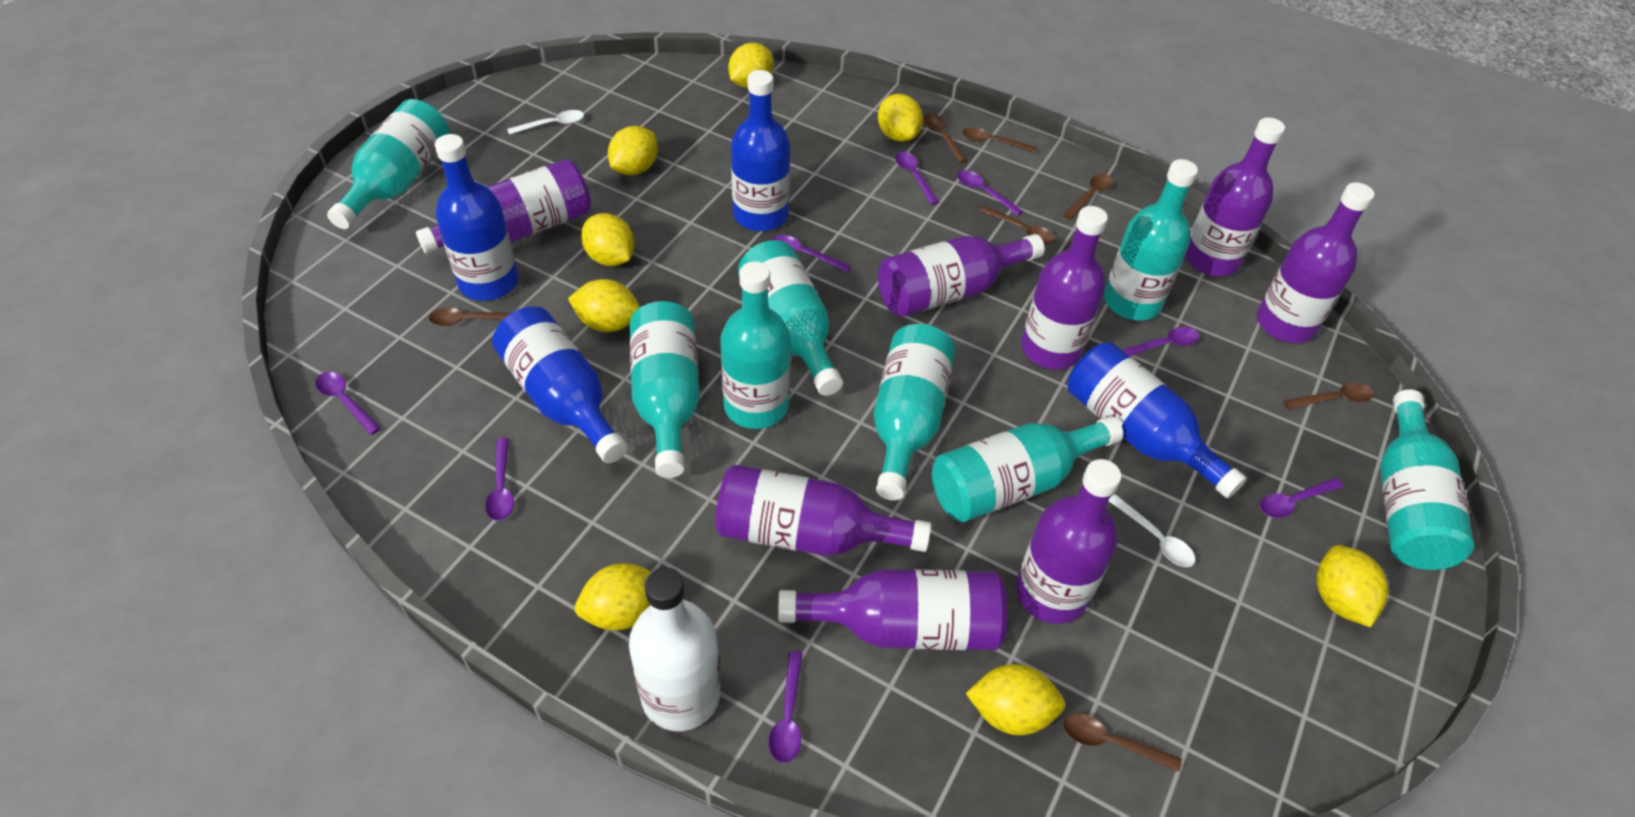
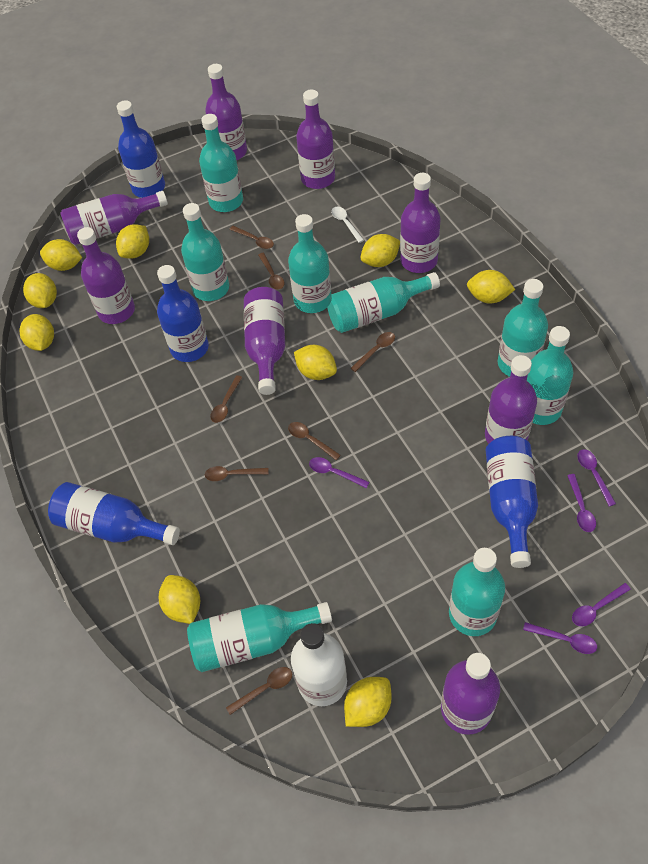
purple spoon: [315,372,381,435] [485,438,514,521] [769,651,803,763] [772,235,851,272] [895,152,939,205] [957,170,1023,216] [1122,327,1199,356] [1260,478,1343,518] = 8 -> [309,457,370,488] [523,622,597,654] [567,474,596,532] [572,583,631,626] [577,449,616,507] = 5
white spoon: [507,110,584,135] [1109,494,1195,567] = 2 -> [331,207,364,243] = 1
yellow lemon: [568,279,640,332] [575,563,651,630] [581,213,635,266] [608,126,658,175] [728,43,774,88] [878,94,923,142] [966,664,1065,735] [1317,545,1388,627] = 8 -> [19,314,54,351] [23,273,57,308] [40,239,82,271] [116,224,149,259] [159,575,200,624] [294,345,337,380] [344,677,392,727] [360,234,400,267] [467,270,515,304] = 9

